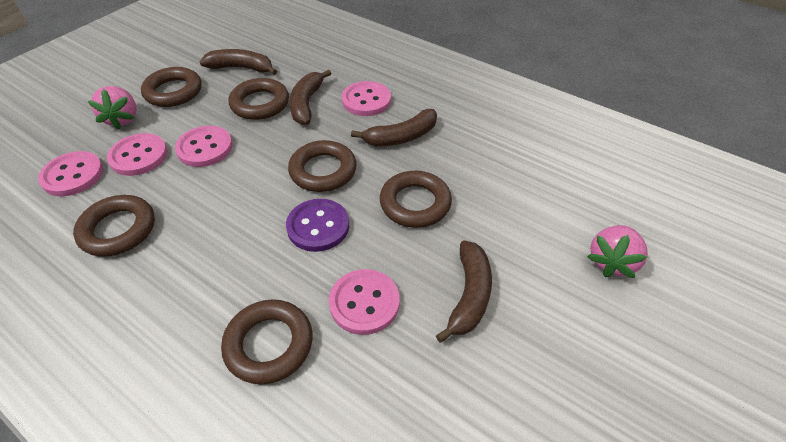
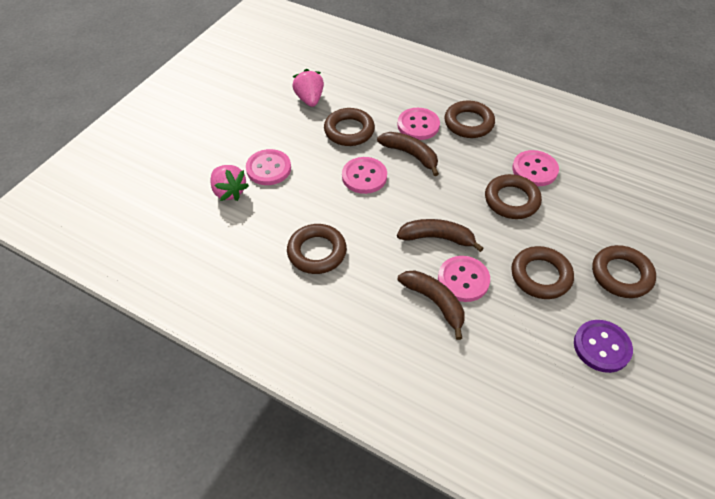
brown banana: [200,49,277,75] [289,69,332,125] [351,109,437,146] [436,240,492,343] = 4 -> [377,132,439,176] [397,219,484,252] [398,270,465,340] = 3

